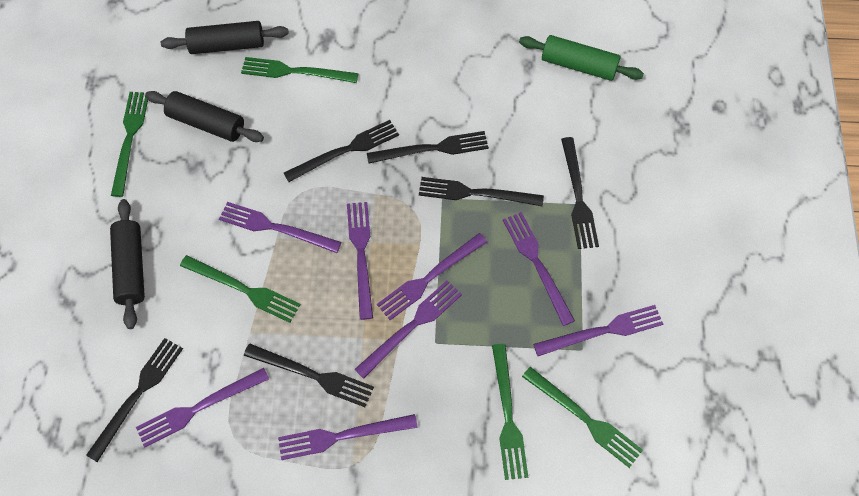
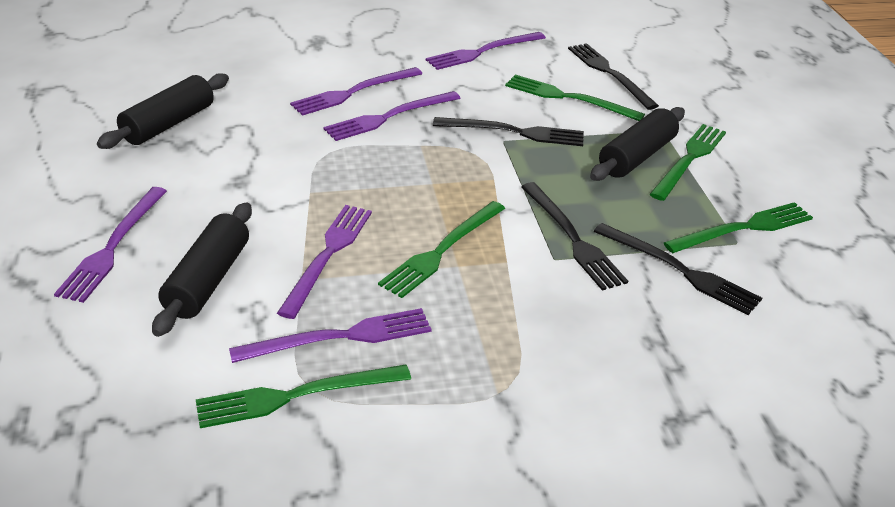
black fork: [86,338,183,462] [244,343,374,407] [284,120,399,182] [367,131,489,164] [419,177,544,206] [561,137,599,249] = 6 -> [433,117,584,146] [521,182,628,291] [568,43,659,110] [593,223,762,315] = 4
green rolling pin: [519,35,644,81] = 1 -> none = 0
purple fork: [136,368,269,447] [219,202,341,253] [278,414,418,460] [347,202,373,320] [355,280,462,379] [377,233,487,320] [503,212,575,326] [533,305,663,356] = 8 -> [54,187,167,303] [229,308,432,363] [277,205,372,319] [290,67,422,116] [323,91,460,141] [426,32,546,70] = 6

